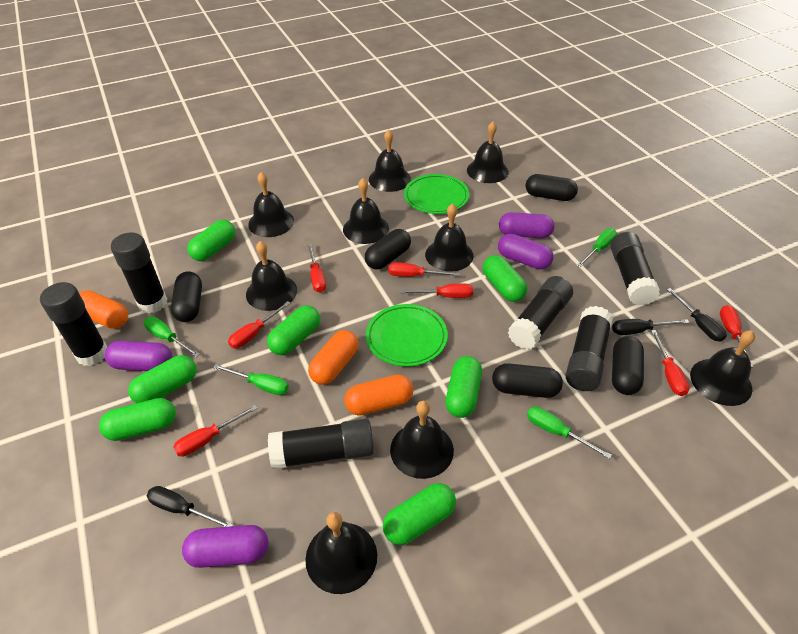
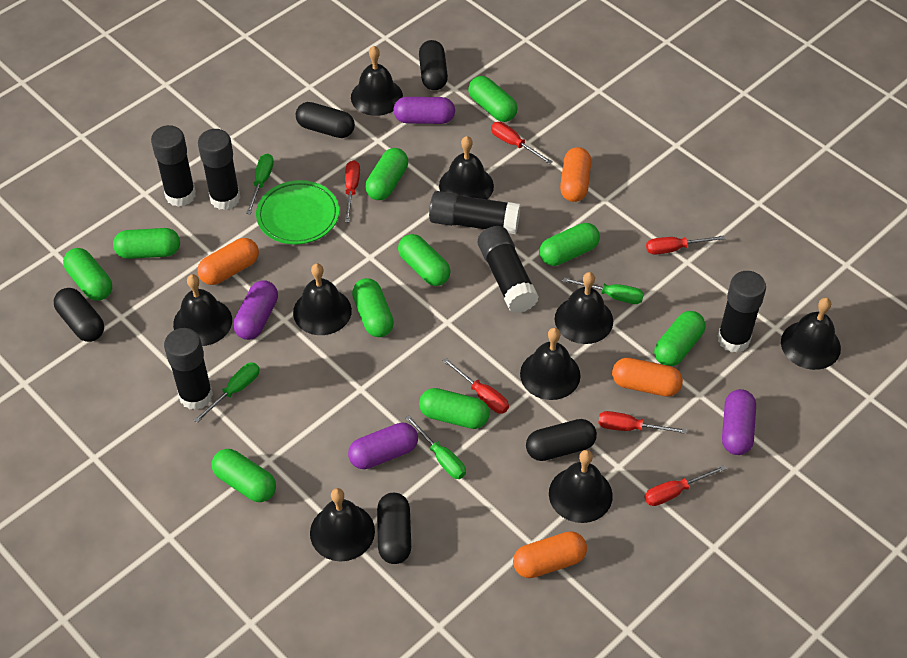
black screwdriver: [147,486,233,527] [612,319,689,335] [667,288,727,342] = 3 -> none = 0
green capsule: [99,398,176,441] [128,355,197,403] [188,220,235,261] [267,305,320,355] [383,483,456,545] [446,356,482,418] [483,255,527,302] = 7 -> [63,248,112,301] [113,228,180,259] [212,449,276,502] [352,278,394,337] [365,148,408,200] [398,234,450,286] [419,388,490,429] [468,76,518,122] [539,223,600,266] [654,311,706,366] = 10
green plate: [366,304,448,367] [404,174,469,214] = 2 -> [256,180,339,245] = 1
orange capsule: [79,290,128,329] [308,330,359,385] [344,375,413,416] = 3 -> [197,238,259,285] [513,531,587,578] [560,147,591,202] [612,358,683,397] = 4
red screwdriver: [173,405,258,456] [228,301,291,348] [307,243,326,293] [388,262,459,277] [400,284,473,298] [651,330,690,396] [720,305,753,368] = 7 -> [345,160,360,222] [443,358,509,414] [491,122,553,164] [598,411,686,434] [644,465,726,506] [646,235,725,255] = 6

